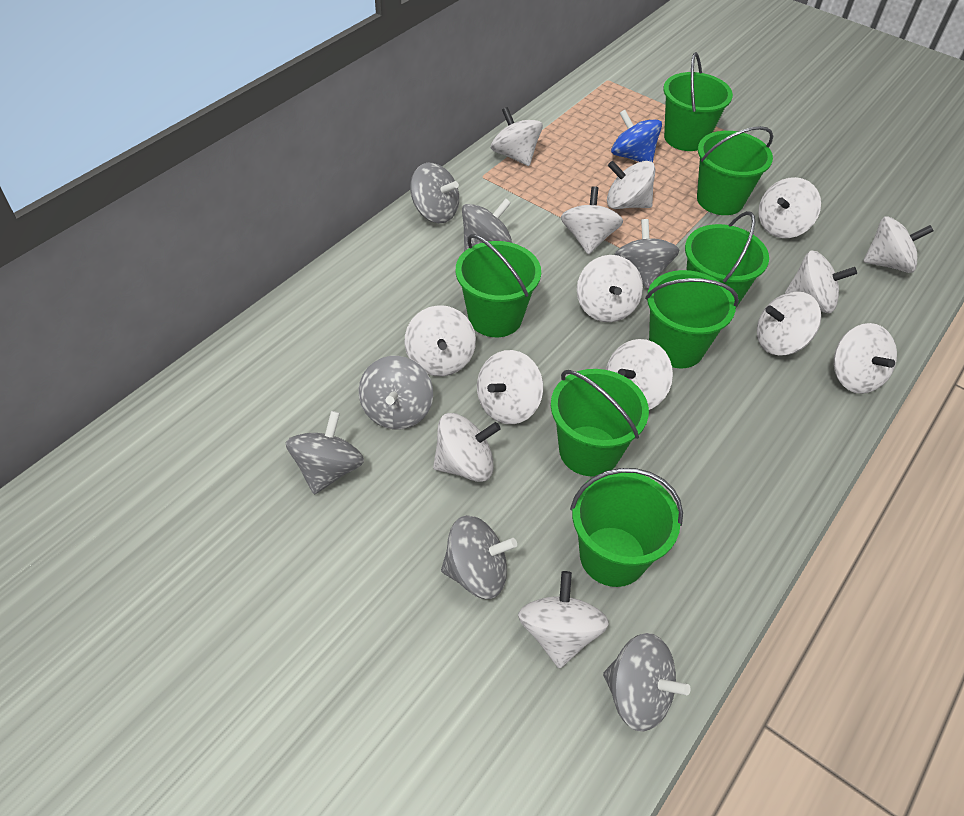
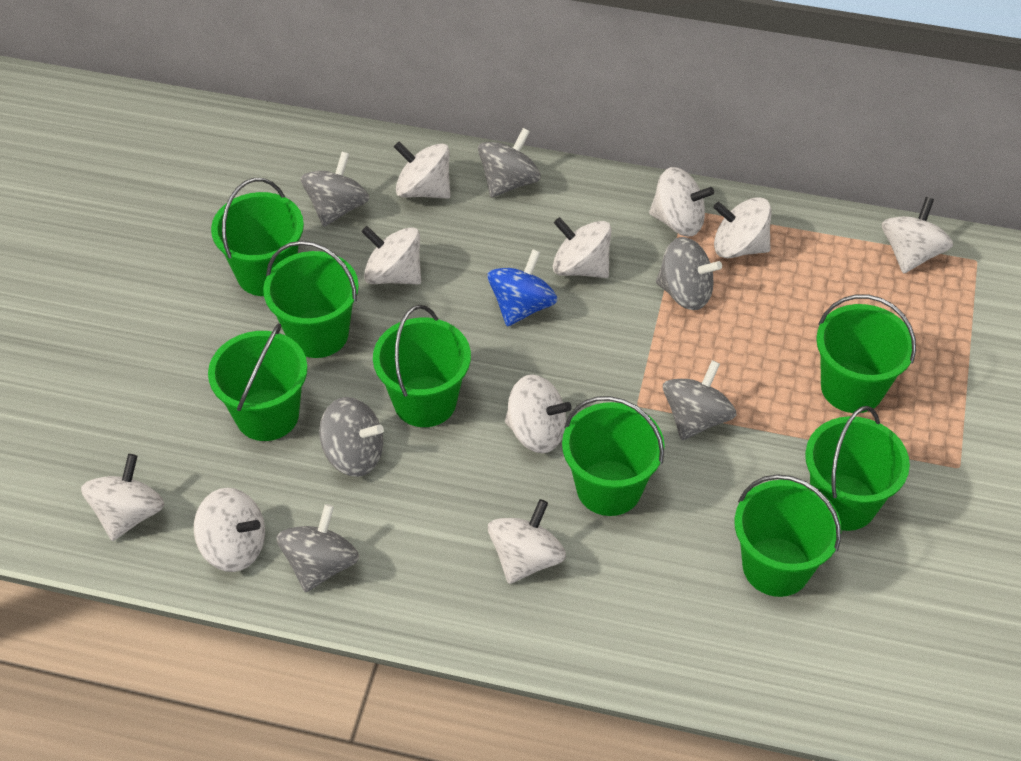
green bucket: [456,234,541,337] [551,369,649,477] [570,468,683,587] [645,270,739,368] [663,52,733,151] [685,211,769,308] [697,126,773,215] = 7 -> [208,323,308,441] [211,178,304,296] [263,241,359,358] [373,305,471,427] [562,396,665,516] [735,474,841,597] [805,406,910,531] [816,294,916,413] = 8
grey spinning top: [286,411,364,495] [358,356,433,430] [410,163,459,223] [441,515,517,599] [462,199,512,251] [603,633,690,731] [614,219,679,289] = 7 -> [276,504,359,593] [300,152,370,227] [319,397,384,477] [478,128,541,197] [656,237,722,310] [663,360,736,440] = 6
white spinning top: [404,305,476,376] [433,413,501,482] [477,350,543,424] [491,107,543,166] [518,571,609,669] [561,186,623,255] [577,255,643,322] [606,339,673,410] [607,161,656,209] [757,292,821,355] [758,177,821,238] [785,251,857,313] [834,323,897,394] [863,216,933,273] = 14 -> [81,454,165,541] [194,488,265,572] [362,226,421,284] [394,142,450,199] [488,499,566,584] [505,374,572,453] [553,217,612,278] [649,167,714,236] [713,197,772,258] [882,197,953,274] = 10

